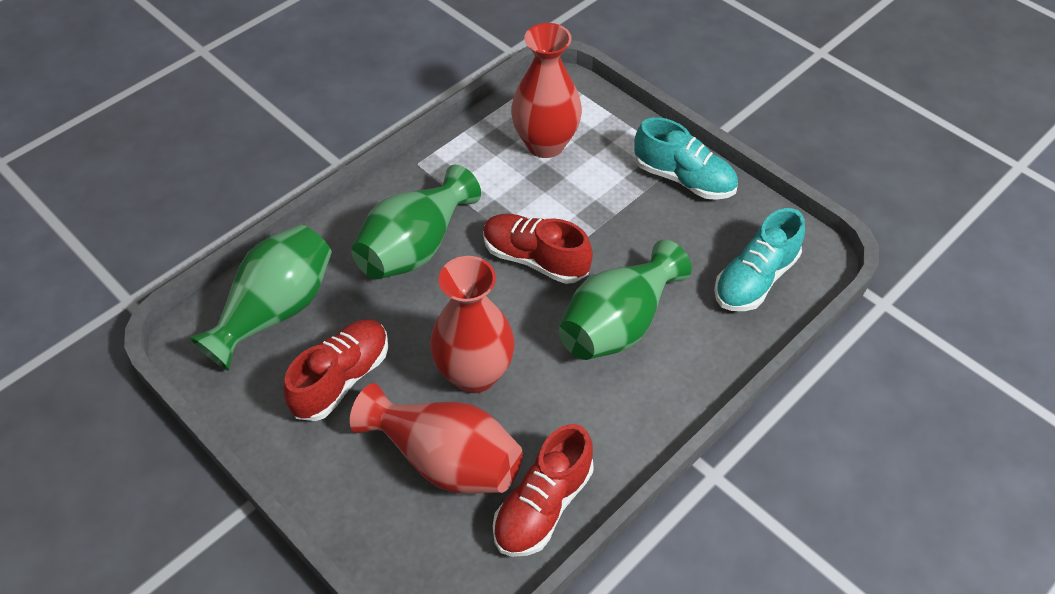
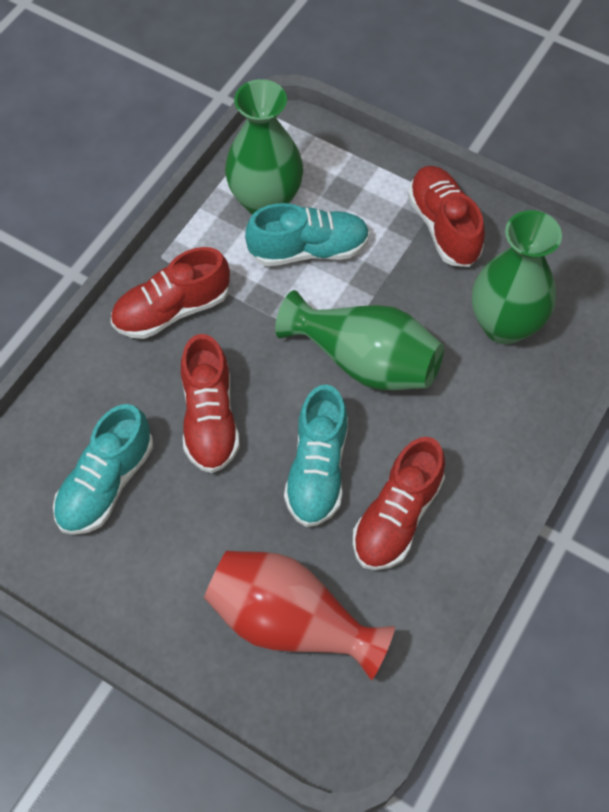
red shoe: [283,319,388,421] [483,214,593,284] [493,424,594,557] = 3 -> [111,247,230,339] [181,334,240,473] [353,437,445,570] [408,166,485,267] = 4
red vase: [350,383,523,494] [430,256,515,393] [511,23,582,158] = 3 -> [204,551,395,680] = 1
turquoise shoe: [634,117,738,200] [714,208,805,311] = 2 -> [53,404,153,535] [245,203,370,266] [284,385,348,527] = 3

